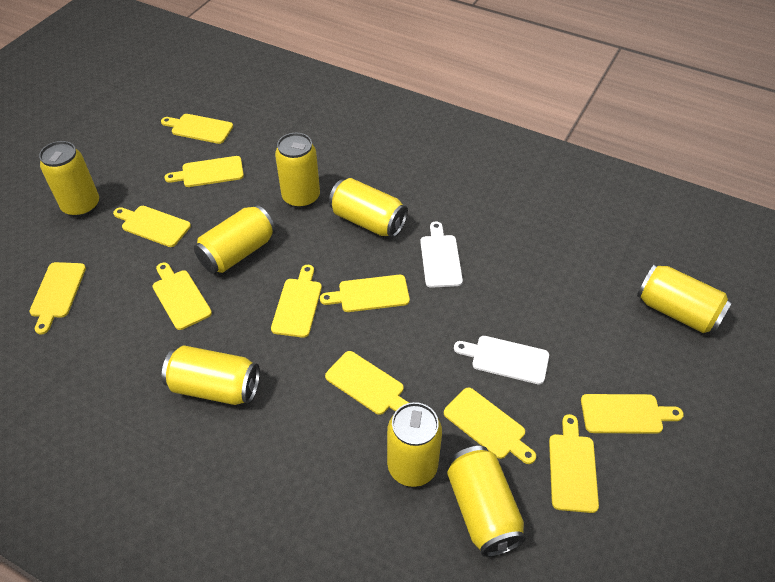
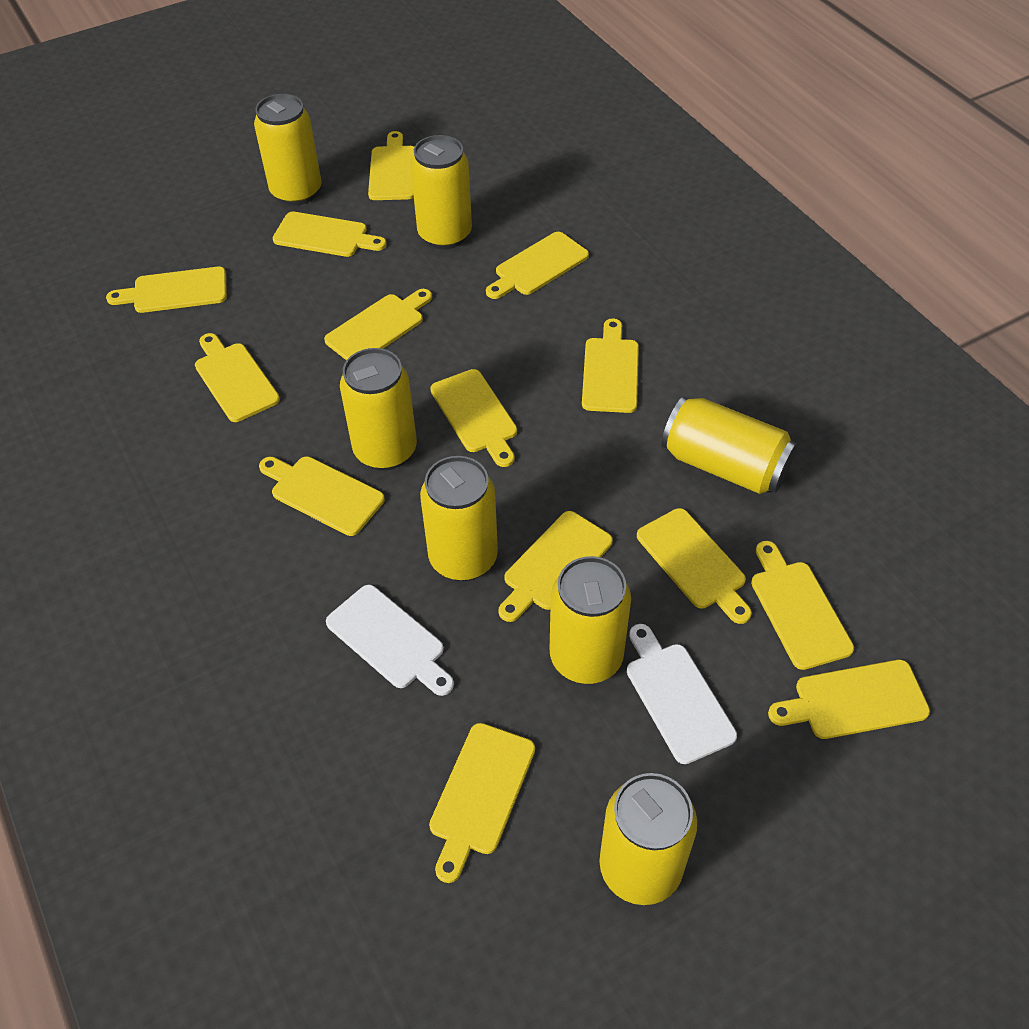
yellow can: [39,141,99,217] [162,345,260,405] [194,205,276,273] [275,133,320,209] [329,178,408,238] [387,402,442,487] [447,446,526,557] [637,264,732,333] = 8 -> [254,94,322,206] [340,348,417,471] [410,135,472,249] [420,456,498,581] [550,556,631,684] [599,773,697,905] [662,396,797,494] = 7
yellow cutting board: [29,262,86,334] [113,206,191,247] [153,263,212,330] [161,114,233,144] [164,156,244,187] [271,265,322,338] [320,275,410,312] [325,351,409,415] [444,387,536,464] [549,414,599,513] [581,394,684,434] = 11 -> [106,267,227,313] [195,333,280,422] [259,456,385,536] [273,212,387,257] [324,289,432,360] [368,131,414,200] [429,723,535,883] [430,369,517,467] [486,232,589,299] [498,511,613,622] [582,319,639,413] [637,508,752,624] [751,541,854,670] [768,660,930,739] = 14

